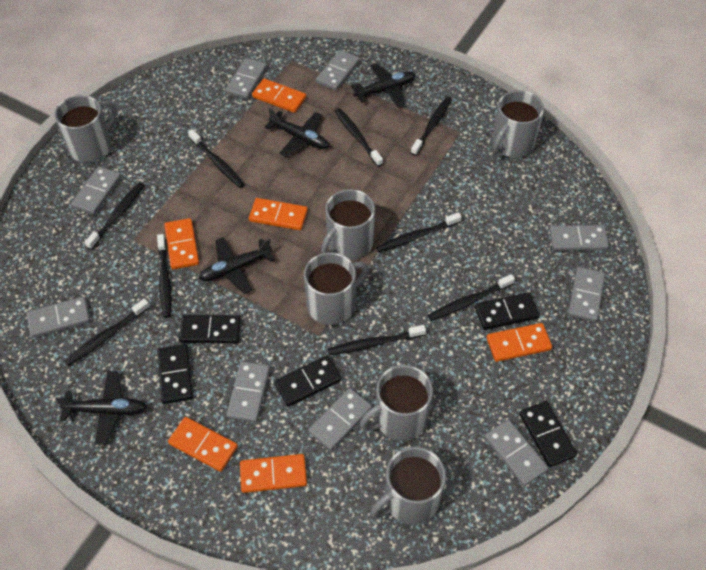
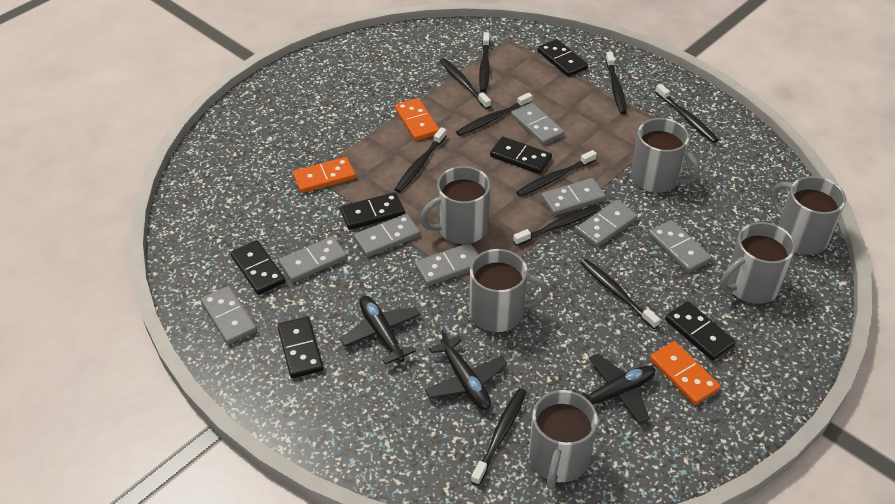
black domino: [157,344,193,404] [179,315,241,343] [274,355,342,407] [475,292,539,330] [519,401,577,467] = 5 -> [231,240,285,295] [277,317,324,378] [340,192,405,230] [490,137,552,174] [538,39,588,77] [665,301,736,361] = 6
black plane: [55,371,147,445] [199,237,275,294] [264,108,329,157] [351,63,416,107] = 4 -> [340,296,421,365] [425,328,507,410] [571,354,655,423] = 3
black toothbrush: [64,299,150,366] [85,182,145,250] [157,234,172,318] [188,129,245,188] [328,325,426,355] [335,108,383,167] [376,212,462,252] [411,97,452,156] [428,274,515,321] = 9 -> [394,127,447,193] [440,58,491,109] [456,93,532,136] [471,388,527,486] [479,32,490,92] [513,205,601,246] [516,150,597,197] [581,259,660,329] [605,52,627,114] [655,84,719,143] = 10
grey domino: [27,297,90,338] [71,166,121,215] [226,58,267,99] [227,361,270,422] [308,388,372,451] [316,50,360,91] [484,419,549,486] [549,225,609,251] [568,267,605,322] = 9 -> [201,286,257,345] [278,236,347,283] [354,214,420,257] [415,243,478,286] [511,103,565,145] [541,178,606,216] [576,200,638,247] [649,220,712,273] = 8
orange domino: [164,218,199,270] [168,417,238,472] [240,454,307,493] [249,198,308,230] [252,79,306,113] [486,323,552,362] = 6 -> [293,157,356,193] [395,98,439,141] [650,341,721,405] = 3

